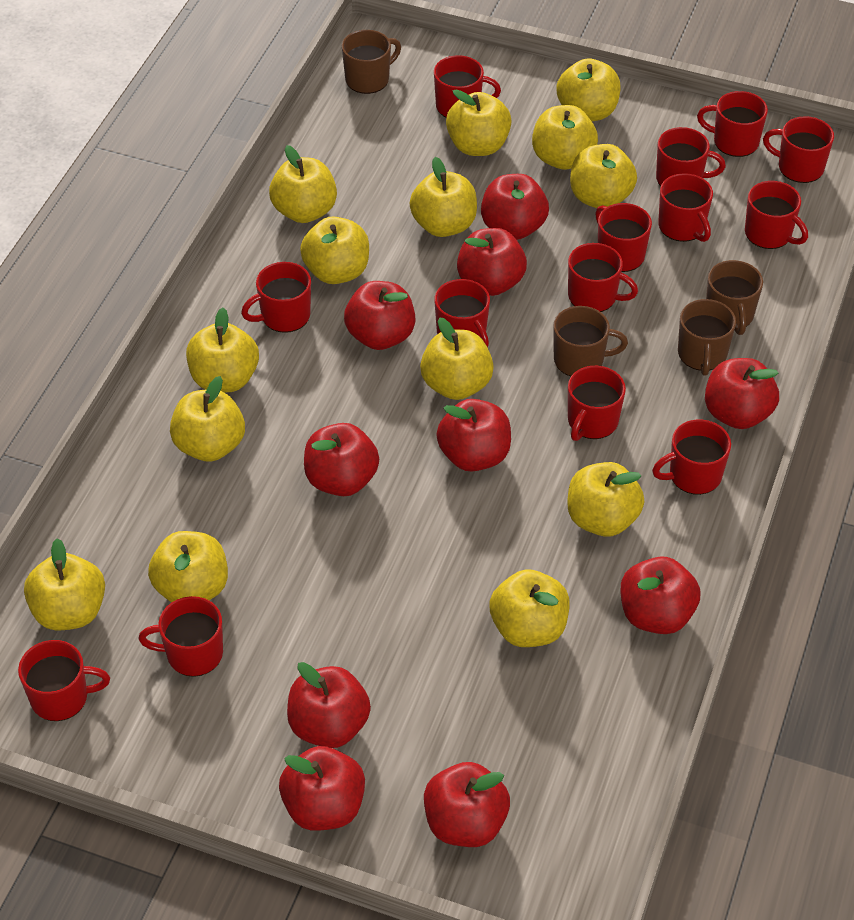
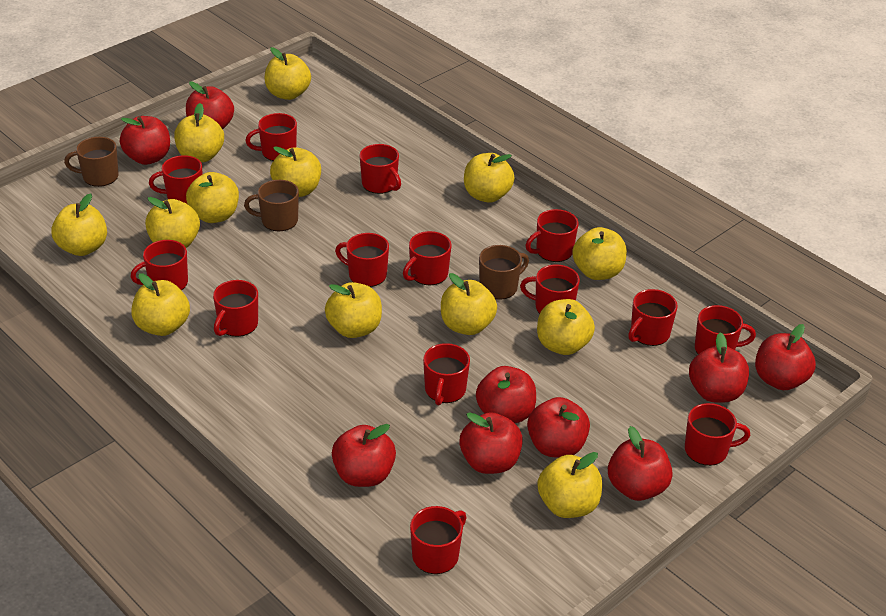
brown mug: [342,30,401,94] [553,306,628,376] [678,299,736,376] [706,260,763,335] = 4 -> [64,137,119,187] [244,180,299,231] [479,245,529,300] = 3
red apple: [279,746,365,831] [287,662,371,748] [304,423,379,496] [344,281,415,350] [424,762,510,847] [436,399,511,472] [457,228,527,296] [481,174,549,240] [620,556,701,634] [705,358,779,429] = 10 -> [120,116,170,165] [186,82,234,130] [332,424,396,487] [460,412,523,474] [476,366,536,423] [527,397,590,458] [608,426,673,501] [689,332,749,403] [755,324,816,390] = 9
yellow apple: [24,538,105,630] [148,531,228,603] [170,376,245,462] [186,308,259,392] [269,145,337,223] [300,216,369,284] [410,157,477,237] [420,317,494,400] [446,89,512,156] [489,569,570,647] [532,105,598,170] [556,58,621,121] [567,462,644,537] [570,144,637,208] = 14 -> [52,193,107,256] [131,273,190,336] [145,197,200,248] [174,103,224,162] [186,172,239,223] [264,47,311,100] [270,146,321,197] [325,282,382,338] [441,273,497,335] [464,153,515,203] [537,299,595,355] [537,452,602,518] [572,227,627,280] = 13

